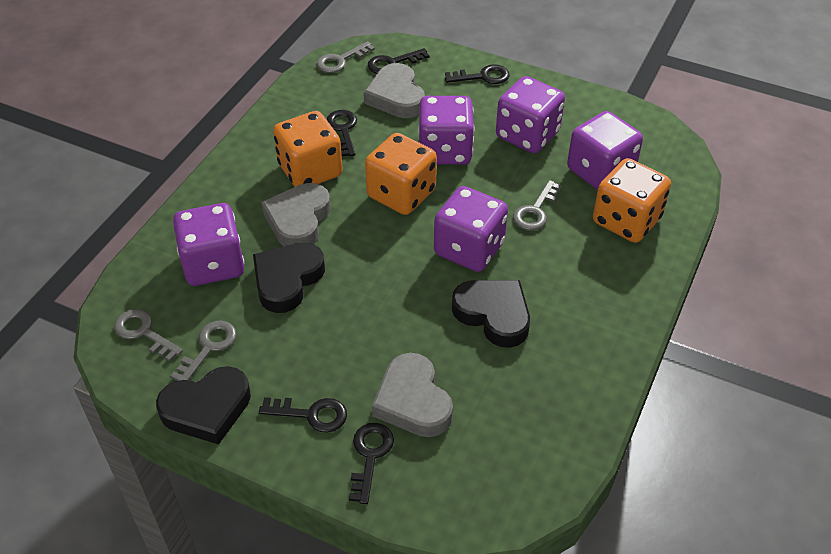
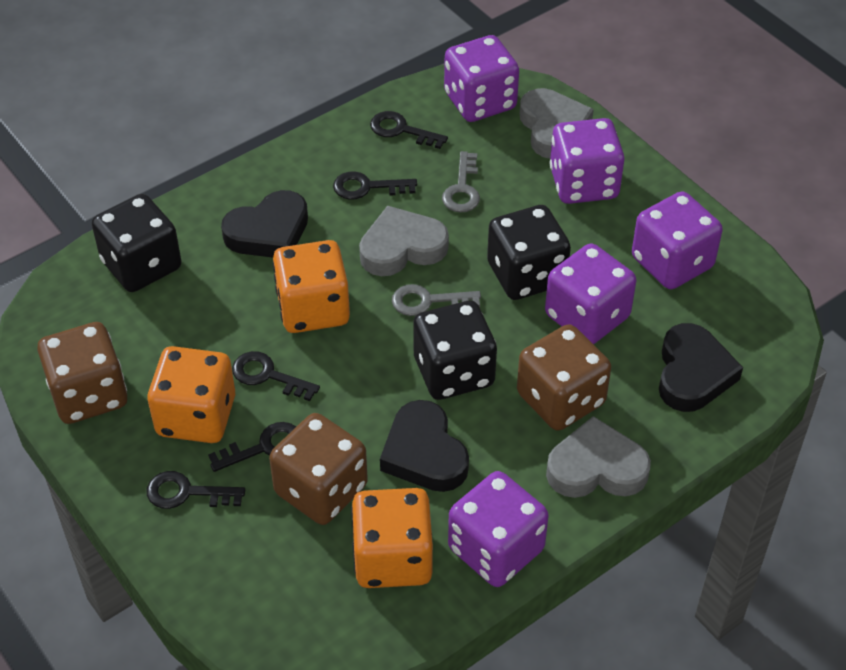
black dice: none = 0 -> [92,194,181,292] [413,301,497,400] [487,205,571,300] = 3
brown dice: none = 0 -> [37,322,127,424] [269,413,368,525] [517,324,611,431] = 3
grey key: [114,309,183,362] [170,321,237,381] [317,41,375,73] [513,180,562,230] = 4 -> [392,284,481,316] [442,151,480,212] = 2

